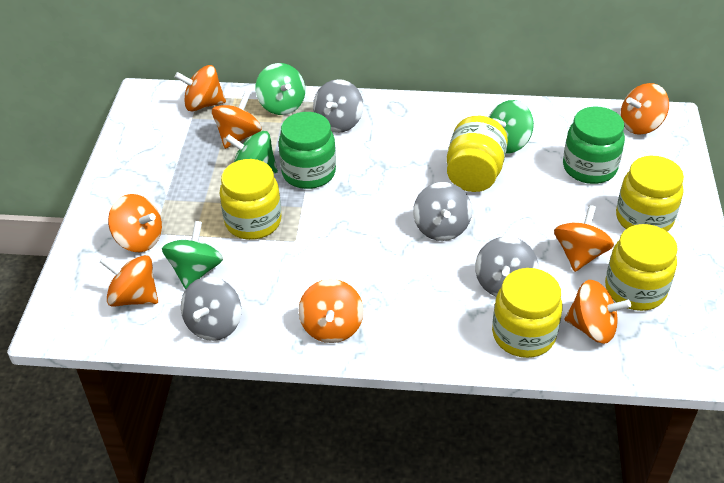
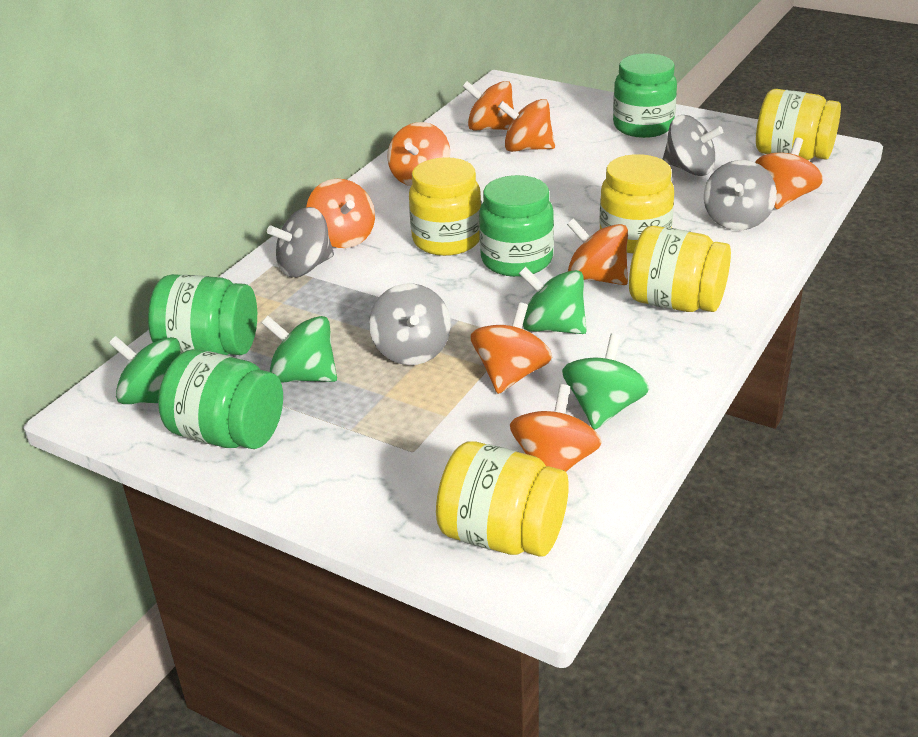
green jar: [279,112,336,189] [563,107,625,184] = 2 -> [148,274,257,355] [158,349,283,449] [479,175,554,277] [613,53,677,138] = 4

